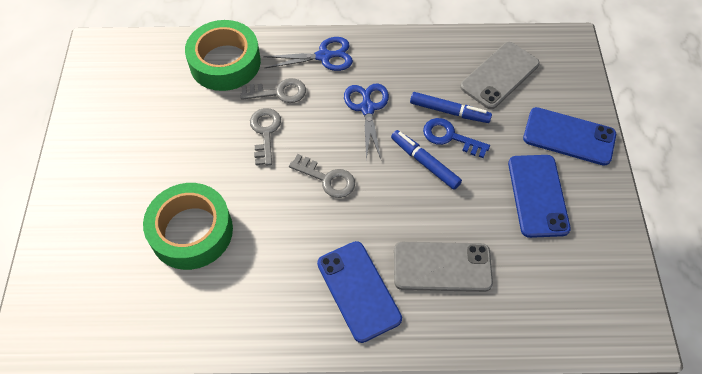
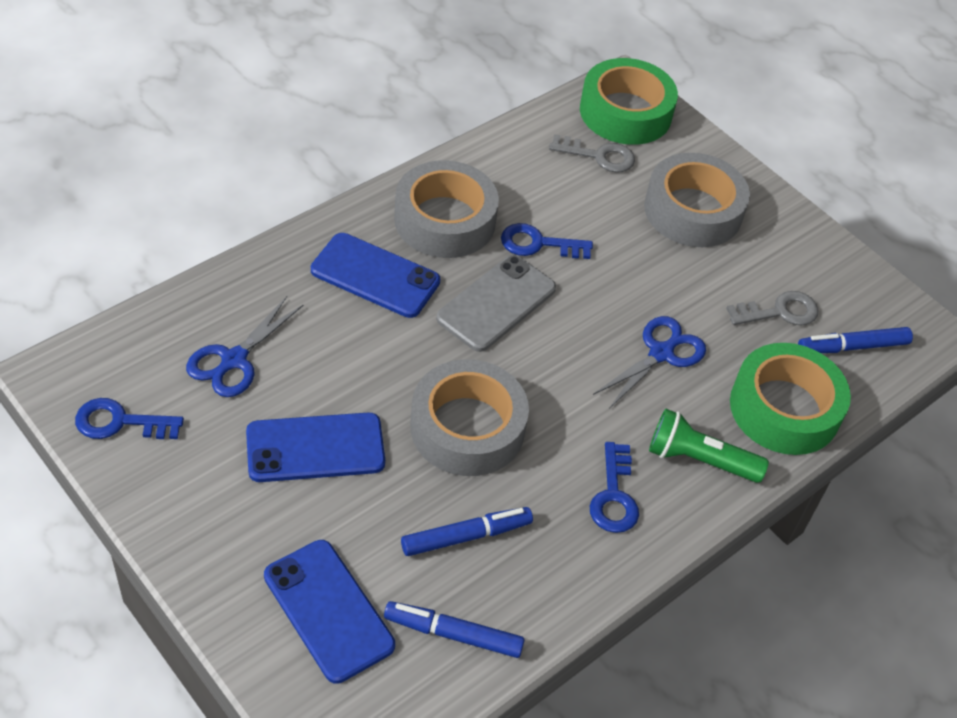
blue key: [423,118,490,158] = 1 -> [75,398,184,439] [501,223,593,259] [590,442,639,533] = 3
blue marker: [391,130,462,190] [410,92,492,123] = 2 -> [384,601,525,658] [401,507,533,556] [798,327,913,353] = 3
green flashlight: none = 0 -> [649,409,769,483] = 1
grey key: [240,78,306,103] [250,108,281,166] [289,154,355,198] = 3 -> [549,134,635,173] [726,291,818,325] = 2
grey phone: [394,242,493,292] [460,42,540,109] = 2 -> [436,255,556,352] = 1
grey tape: none = 0 -> [394,160,499,258] [410,359,529,476] [644,153,750,247] = 3

